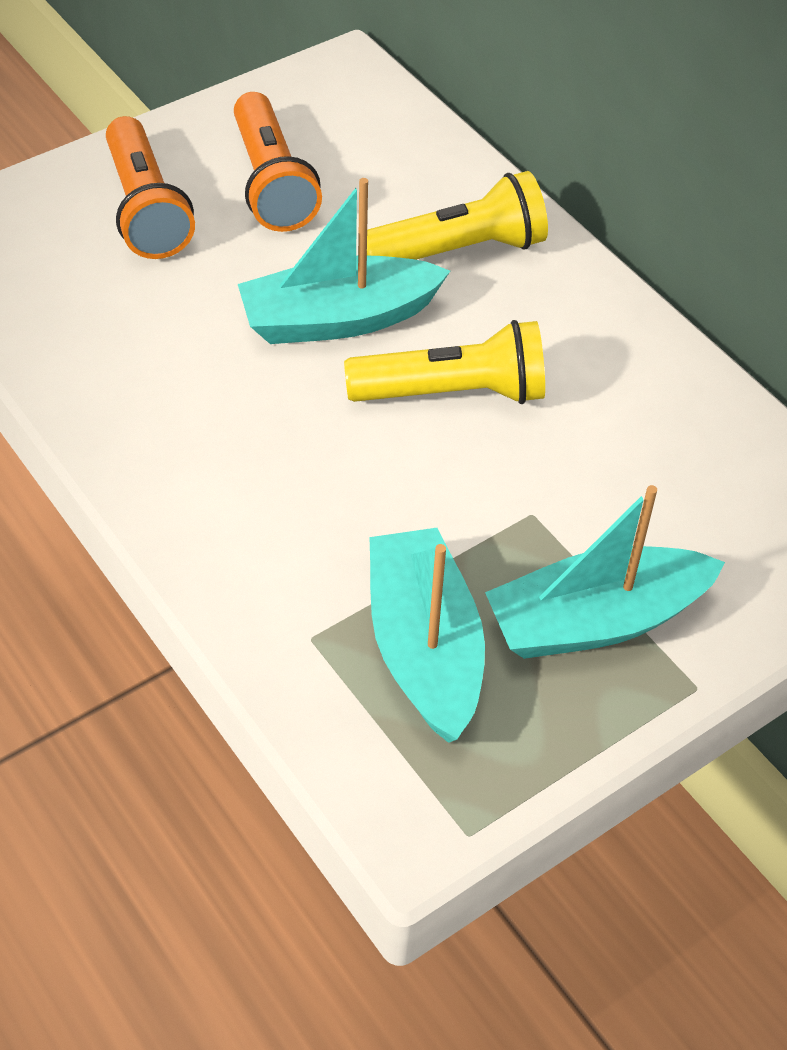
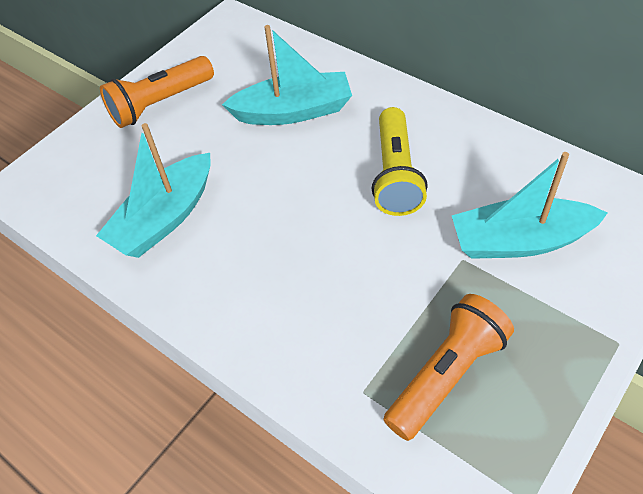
yellow flashlight: [344,320,545,404] [367,171,548,260] = 2 -> [372,107,428,216] = 1

